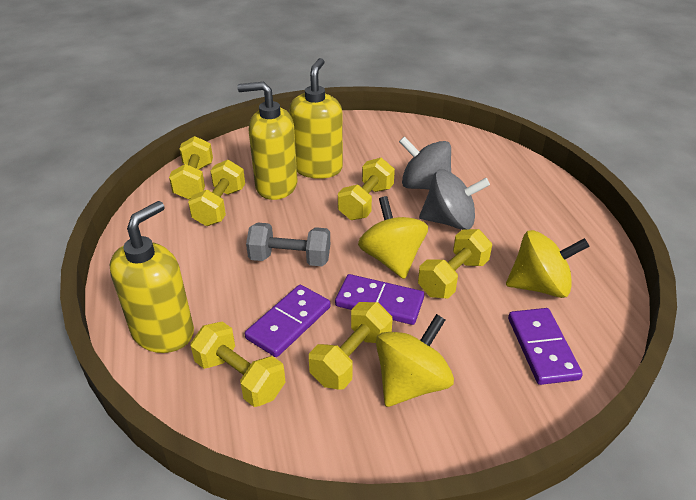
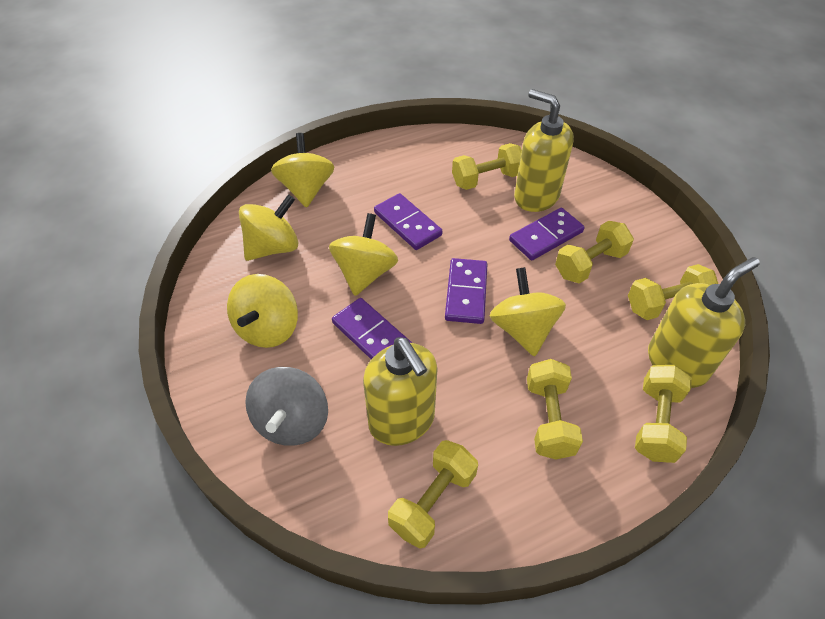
grey dumbbell: [246,222,330,266] = 1 -> none = 0
grey spinning top: [399,136,451,190] [419,169,490,230] = 2 -> [245,367,328,446] = 1
purple domino: [245,285,330,357] [335,274,424,325] [508,308,583,385] = 3 -> [332,298,412,359] [374,193,442,250] [445,258,487,324] [509,208,584,260] = 4
yellow spinning top: [358,196,428,279] [376,314,454,407] [506,230,590,298] = 3 -> [227,274,298,348] [239,194,299,261] [271,133,334,208] [329,213,398,296] [490,267,566,357] = 5

